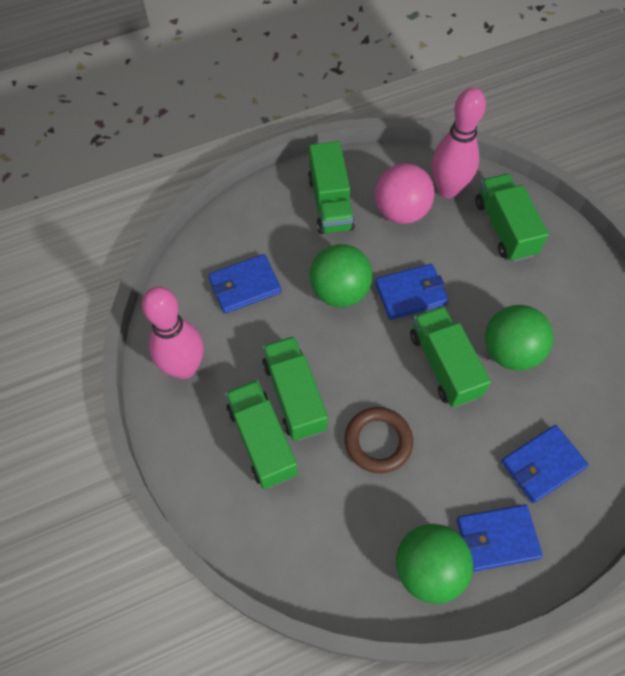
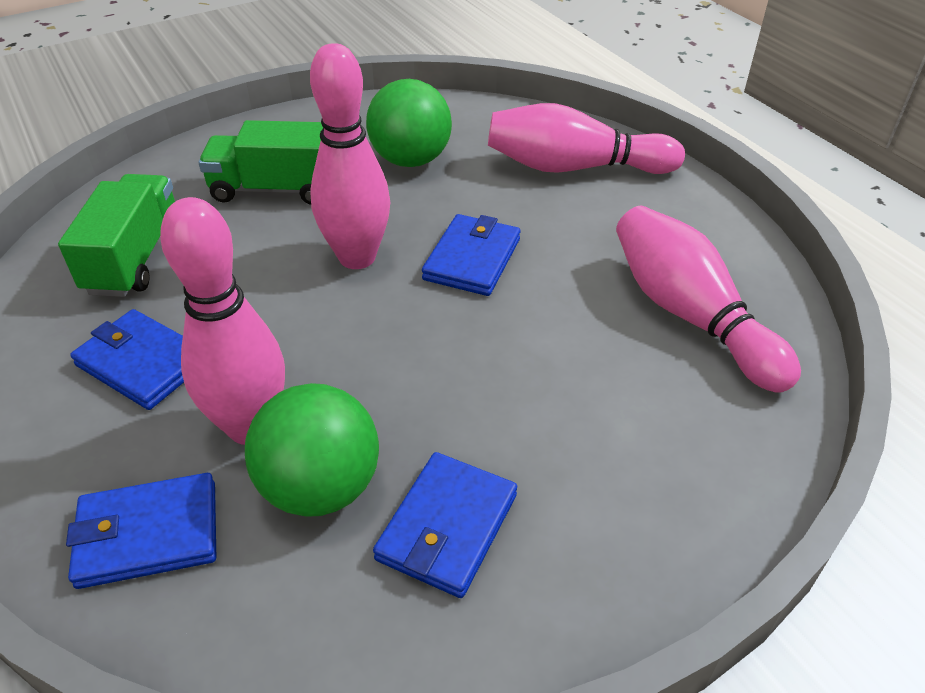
brown ring: [344,407,413,473] = 1 -> none = 0
green ball: [310,244,373,307] [396,524,473,604] [485,305,553,370] = 3 -> [245,383,379,517] [366,79,452,167] = 2
green truck: [225,380,298,489] [262,336,328,441] [308,141,355,234] [410,306,491,407] [475,174,549,262] = 5 -> [58,174,175,297] [198,120,323,205] = 2
pink ball: [375,163,434,224] = 1 -> none = 0
pink bowling pin: [142,287,204,379] [432,88,486,198] = 2 -> [160,197,285,445] [310,43,390,269] [488,103,685,174] [616,205,801,392] = 4

